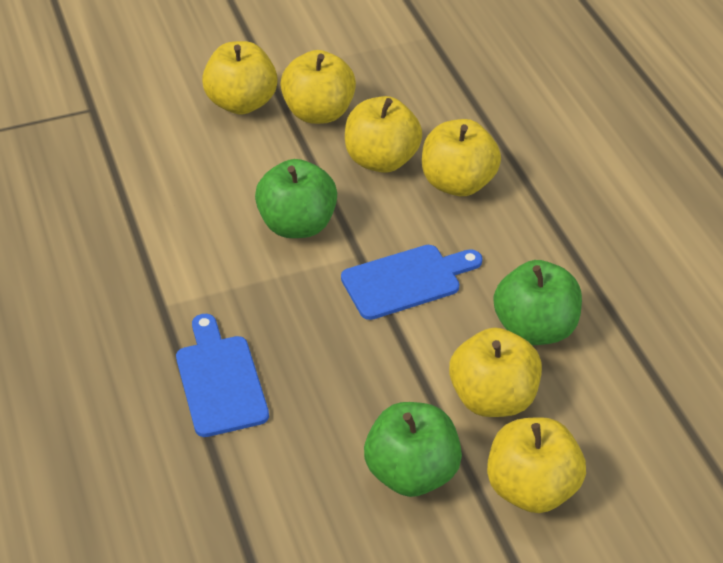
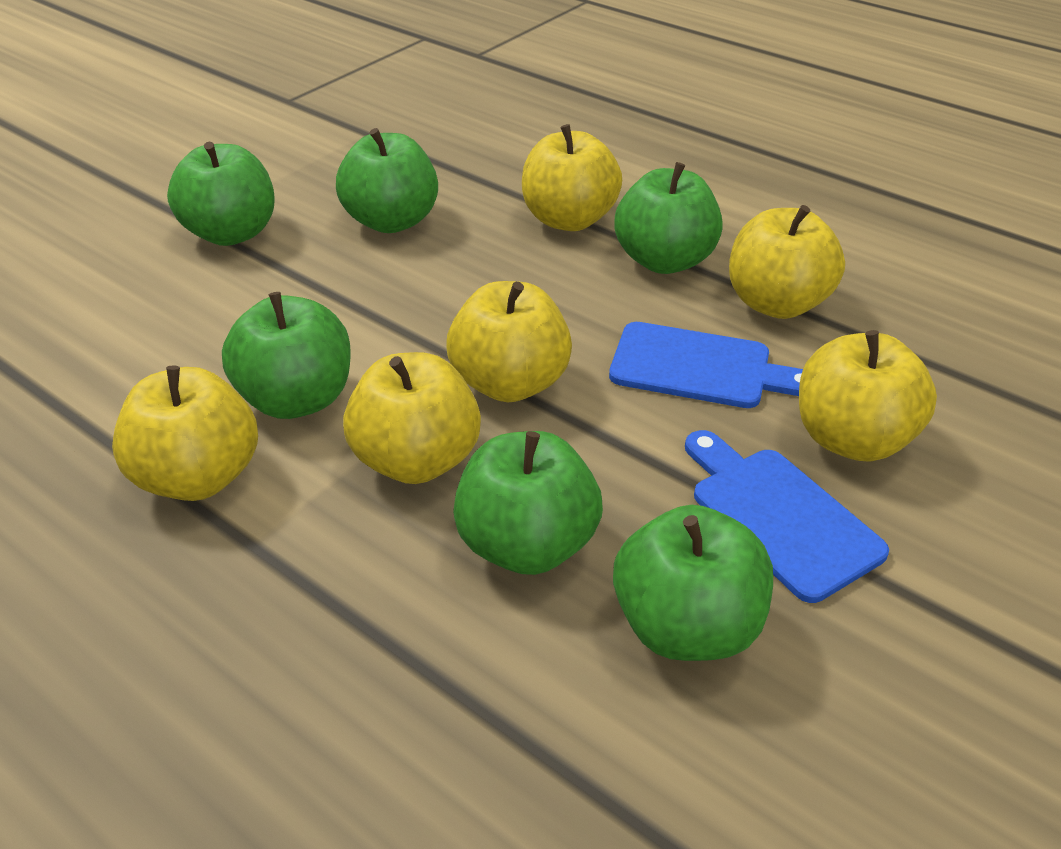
green apple: [255,159,337,238] [364,402,462,497] [494,260,582,345] = 3 -> [167,141,274,246] [222,292,351,419] [336,128,438,233] [453,431,603,575] [613,505,773,661] [614,162,723,274] = 6

